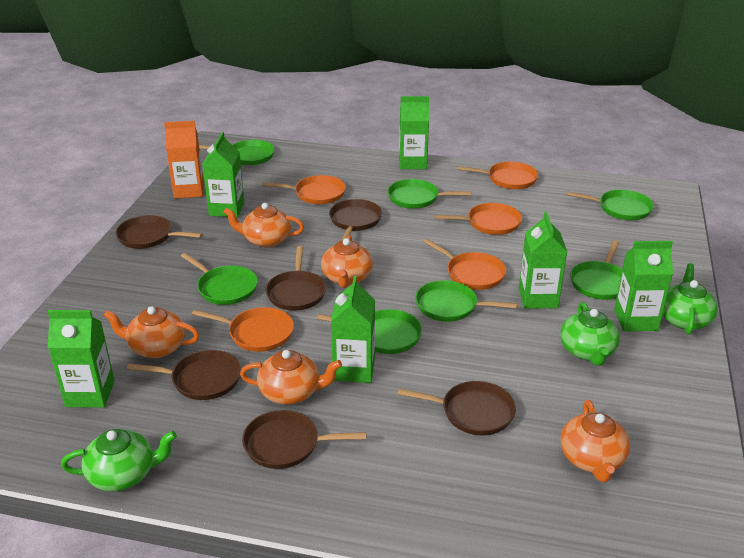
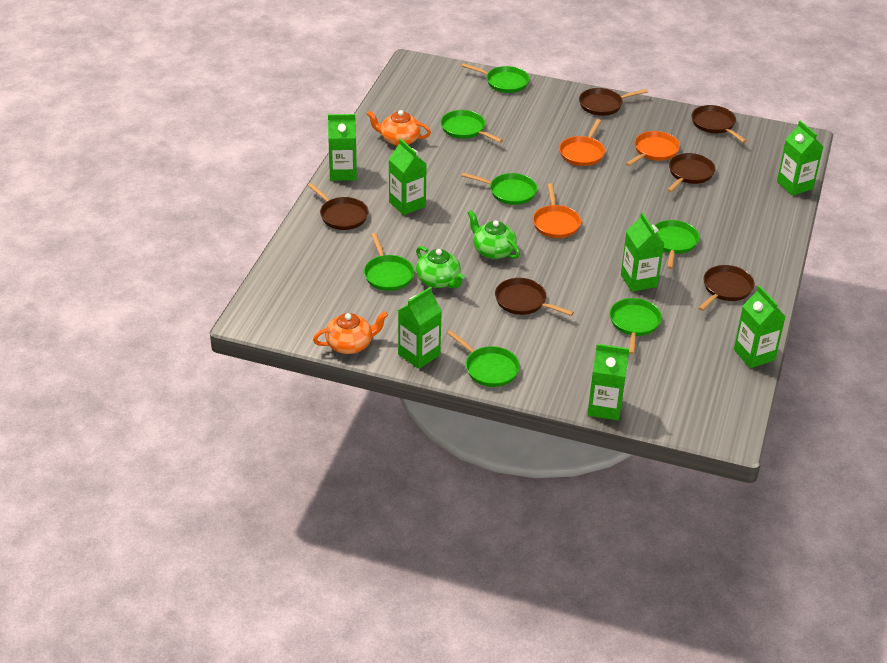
green carton: [48,310,115,407] [202,132,244,217] [331,276,375,383] [399,96,429,169] [519,212,567,309] [614,241,673,331] = 6 -> [328,114,357,181] [389,139,427,215] [398,287,442,369] [587,344,629,420] [621,212,664,292] [734,285,786,368] [777,121,823,196] = 7
green teapot: [61,429,177,492] [560,302,620,366] [663,263,718,335] = 3 -> [416,246,465,289] [468,210,520,259] = 2
orange carton: [164,121,204,198] = 1 -> none = 0
orange pan: [192,307,294,352] [262,175,346,204] [424,239,506,290] [434,203,522,235] [457,162,538,189] = 5 -> [533,183,581,238] [559,119,605,166] [626,131,680,166] = 3
orange teapot: [104,306,199,358] [223,203,304,248] [240,350,342,405] [321,235,373,288] [561,400,630,482] = 5 -> [313,311,388,354] [367,110,431,146] = 2

